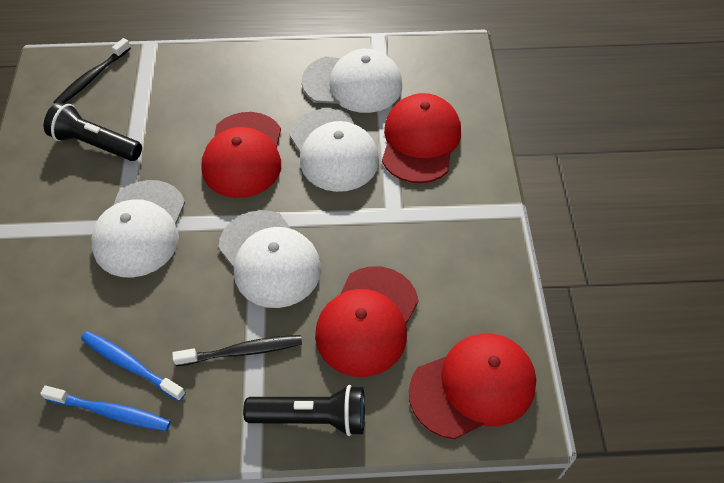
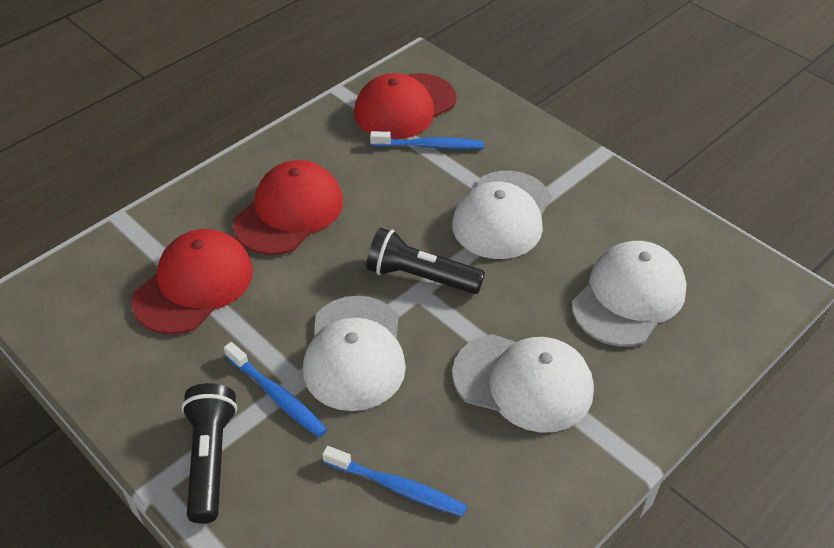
black toothbrush: [53,38,131,104] [172,335,302,366] = 2 -> none = 0
blue toothbrush: [40,386,171,431] [81,331,186,401] = 2 -> [224,342,327,438] [322,446,467,517] [370,131,484,150] = 3
red cap: [201,112,281,198] [315,266,419,377] [382,93,461,183] [409,333,536,439] = 4 -> [132,229,253,335] [233,160,343,255] [354,73,456,139] = 3

